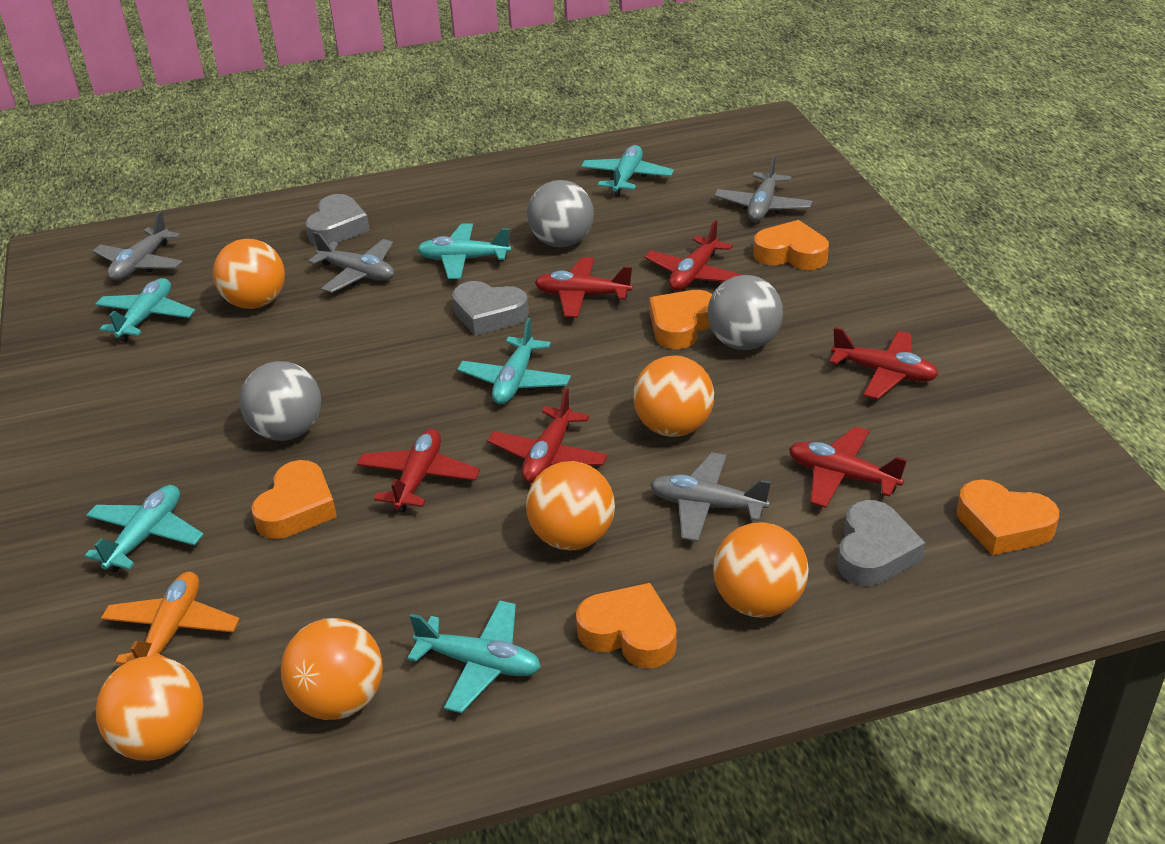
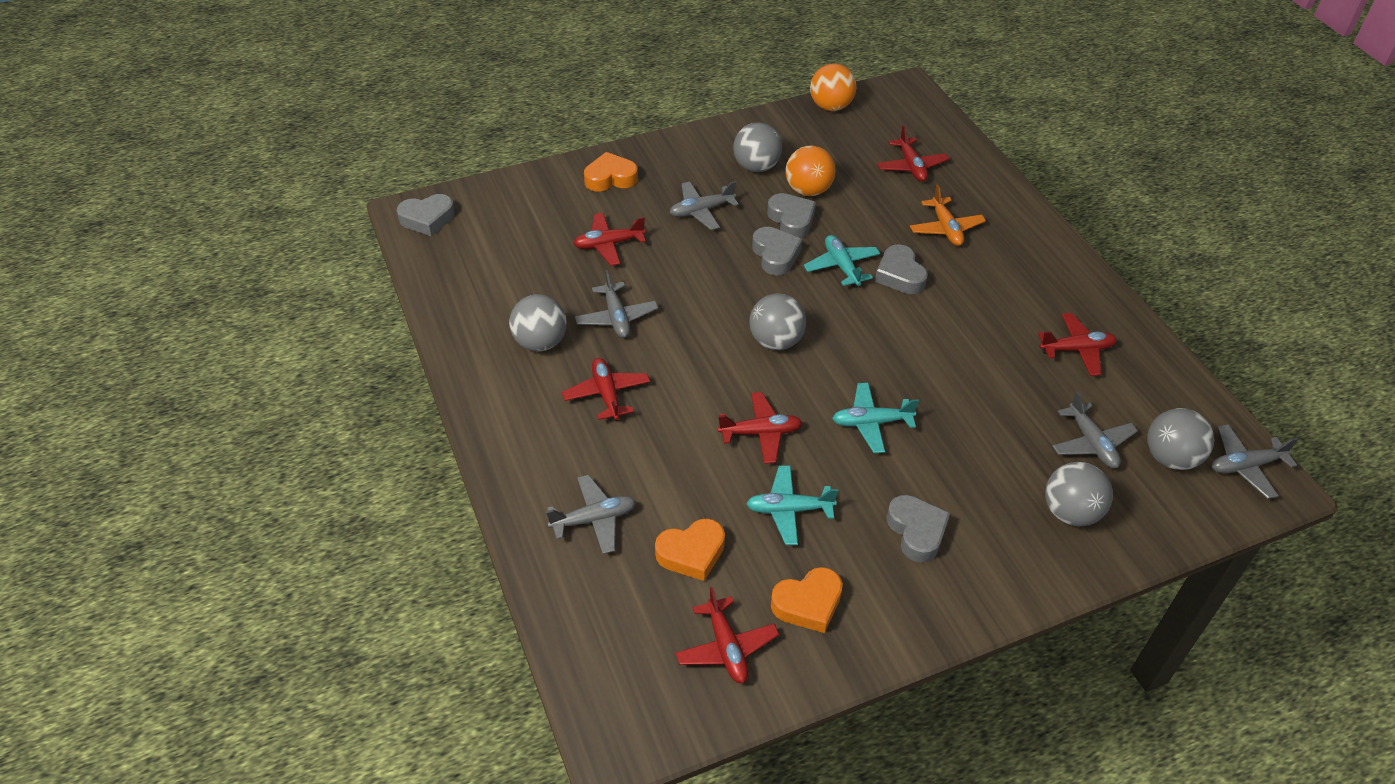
grey ball: [240,361,321,441] [527,180,594,247] [707,275,783,350] = 3 -> [509,294,567,352] [733,123,782,172] [749,294,806,350] [1045,462,1113,526] [1147,408,1214,470] = 5
grey heart: [305,194,370,245] [452,281,529,336] [837,500,925,586] = 3 -> [397,194,455,236] [752,227,802,276] [767,193,816,238] [875,244,928,294] [886,495,950,563] = 5
grey plane: [93,211,182,280] [308,232,394,293] [650,452,771,542] [714,155,812,221] = 4 -> [546,475,636,554] [575,270,658,338] [670,181,739,230] [1052,391,1138,468] [1212,424,1298,499] = 5
orange ball: [96,656,204,761] [213,239,285,309] [281,618,383,720] [526,461,615,550] [633,356,714,437] [713,522,809,618] = 6 -> [785,146,835,196] [810,64,856,111] = 2
orange heart: [251,460,337,539] [576,583,677,668] [650,290,713,349] [753,220,829,270] [957,479,1059,555] = 5 -> [584,152,638,191] [655,519,725,581] [771,567,843,633] = 3
turquoise plane: [85,485,204,572] [95,278,195,342] [407,600,541,713] [417,223,511,279] [457,318,571,404] [581,145,674,197] = 6 -> [746,465,838,545] [804,235,880,288] [832,383,919,453] = 3

